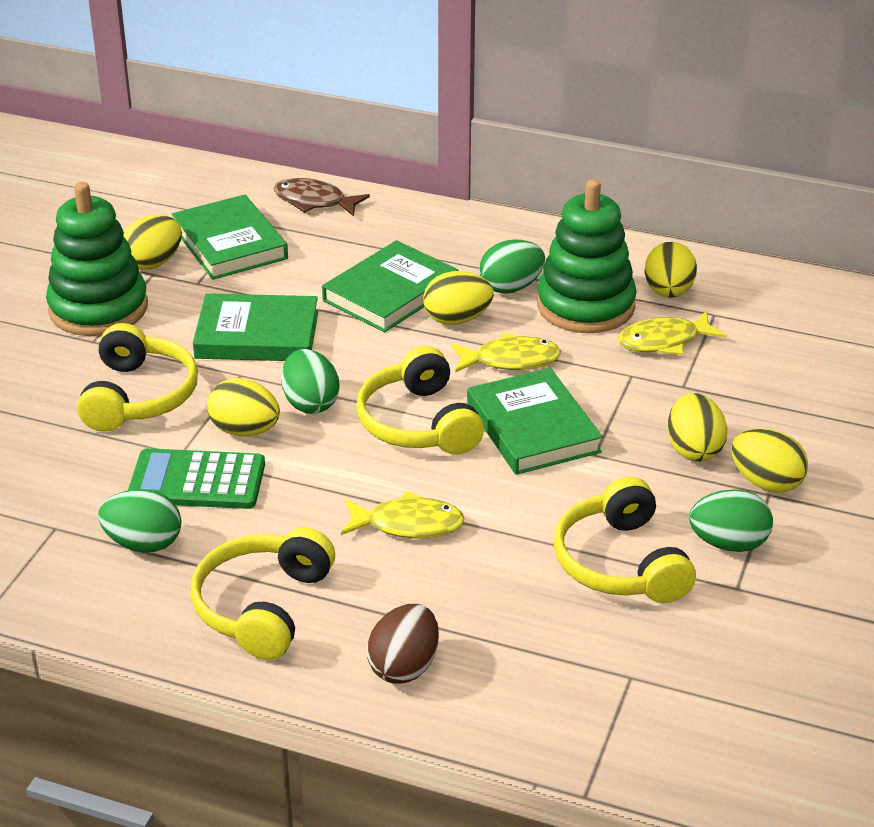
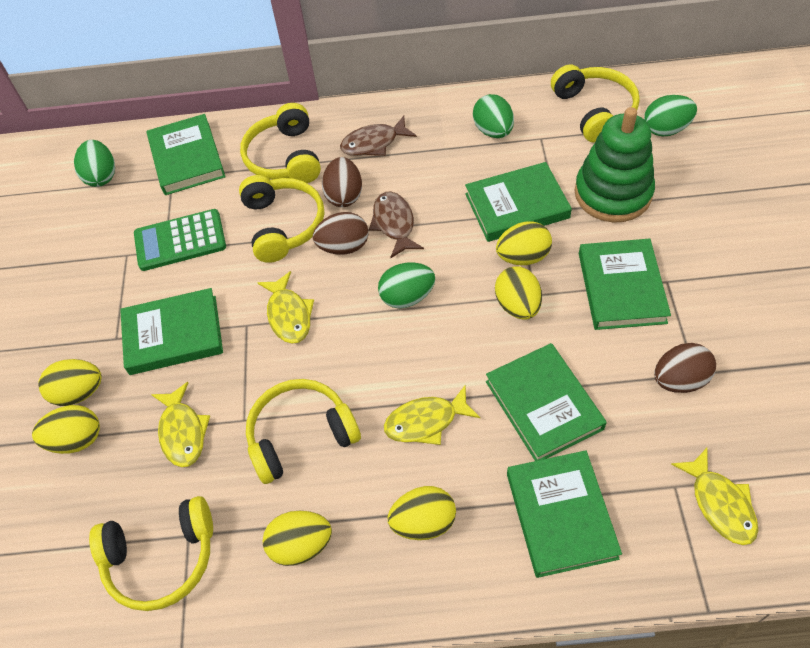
brown egg: [367,604,439,684] = 1 -> [313,212,369,255] [322,157,362,207] [654,343,716,393] = 3
brown fish: [274,178,370,216] = 1 -> [340,116,417,156] [369,191,424,258] = 2
green book: [172,194,288,280] [193,293,318,361] [322,240,458,332] [467,368,603,475] = 4 -> [120,288,223,375] [146,114,226,195] [465,162,572,242] [486,343,607,461] [507,450,622,578] [579,238,671,330] = 6
green stacking toy: [46,182,148,336] [537,179,637,333] = 2 -> [575,107,655,222] = 1
yellow fish: [341,491,465,539] [451,333,561,373] [618,311,726,355] = 3 -> [151,382,210,467] [257,271,314,344] [384,385,480,445] [671,448,758,545] = 4
yellow headphones: [77,323,198,432] [191,527,335,660] [356,346,484,455] [554,477,696,603] = 4 -> [89,496,213,611] [239,175,324,263] [240,103,321,183] [246,379,361,484] [551,64,640,143] = 5

